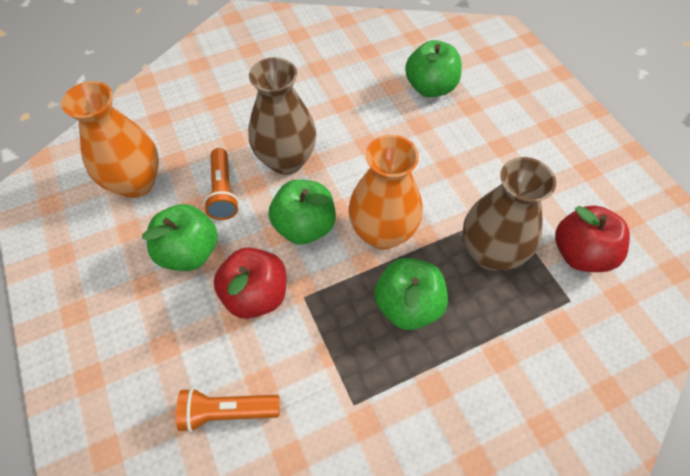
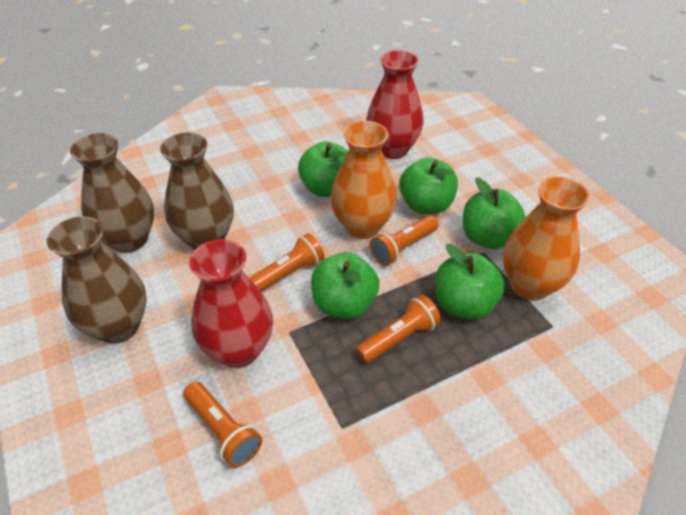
brown vase: [248,57,316,175] [463,157,556,271] = 2 -> [47,216,147,344] [70,133,154,253] [160,132,234,250] = 3
green apple: [142,204,218,271] [269,180,336,245] [374,258,448,330] [405,40,462,97] = 4 -> [298,141,348,197] [311,252,379,319] [399,157,458,214] [435,244,505,320] [463,178,526,249] = 5
orange flashlight: [176,388,280,432] [204,148,239,220] = 2 -> [183,382,262,468] [250,233,325,292] [356,295,441,363] [370,215,439,266] = 4
red apple: [214,247,286,319] [555,205,630,272] = 2 -> none = 0
red vase: none = 0 -> [189,239,273,368] [366,50,424,159] = 2

